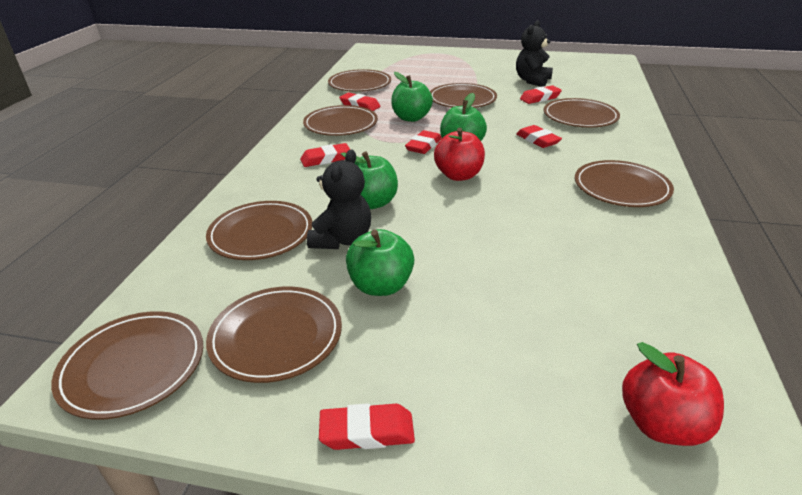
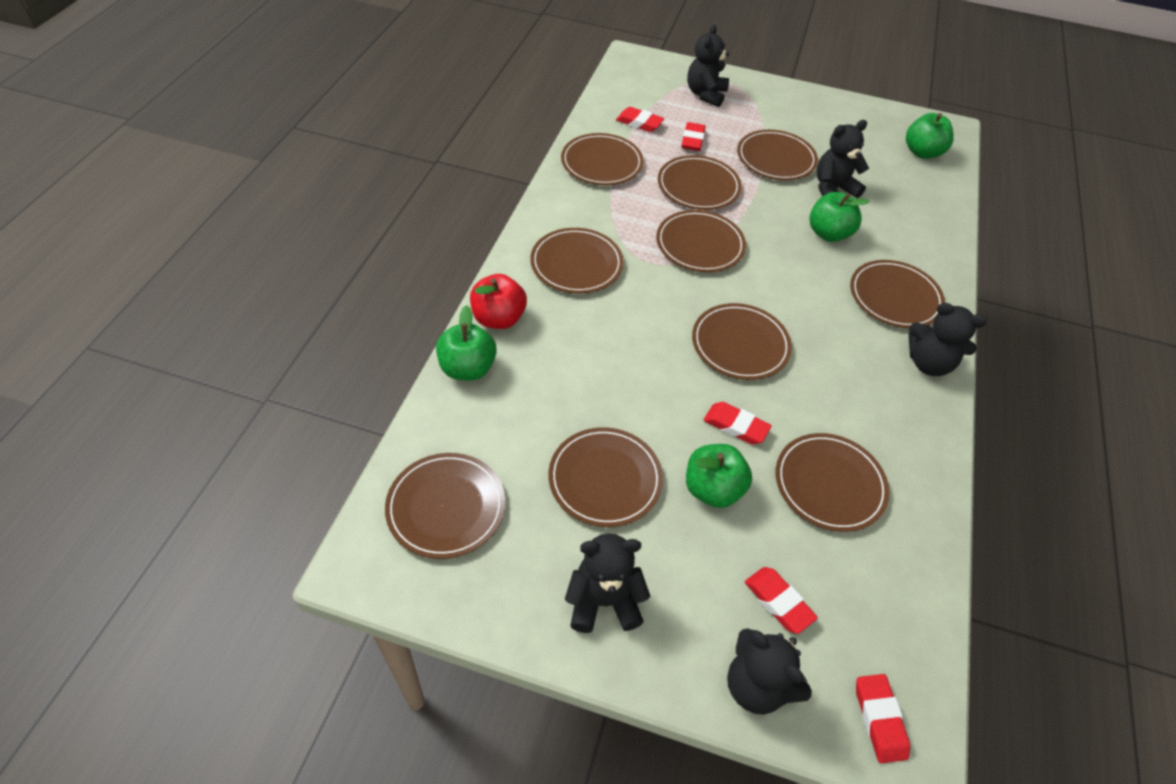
black teddy bear: [307,149,371,249] [516,20,553,87] = 2 -> [565,533,650,633] [687,25,729,107] [727,628,812,715] [816,120,869,198] [909,303,987,376] = 5
brown plate: [51,311,203,420] [206,201,312,260] [206,287,342,383] [303,105,378,136] [328,69,391,92] [430,83,497,108] [543,98,620,127] [575,160,674,207] = 8 -> [385,453,505,559] [530,228,623,293] [548,427,663,527] [561,133,644,185] [656,210,746,272] [658,155,742,210] [692,303,792,380] [737,130,818,180] [776,433,889,532] [850,260,945,328] = 10
red apple: [434,128,485,181] [622,342,724,446] = 2 -> [470,274,527,329] = 1
red eraser: [300,143,351,167] [319,403,415,450] [339,92,381,111] [405,130,442,154] [516,125,562,148] [520,85,562,104] = 6 -> [616,107,664,132] [681,122,706,151] [704,402,772,444] [745,567,818,634] [856,674,910,763] = 5

